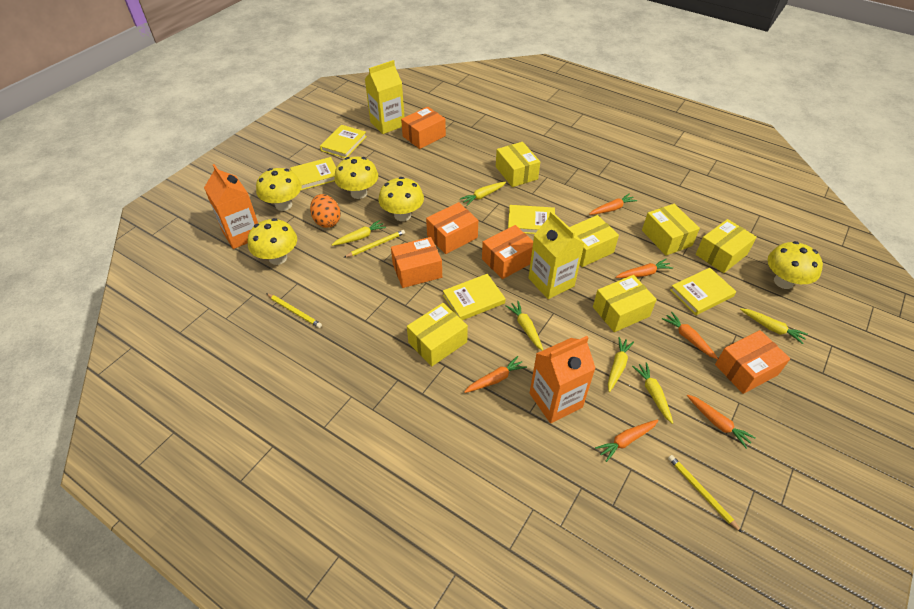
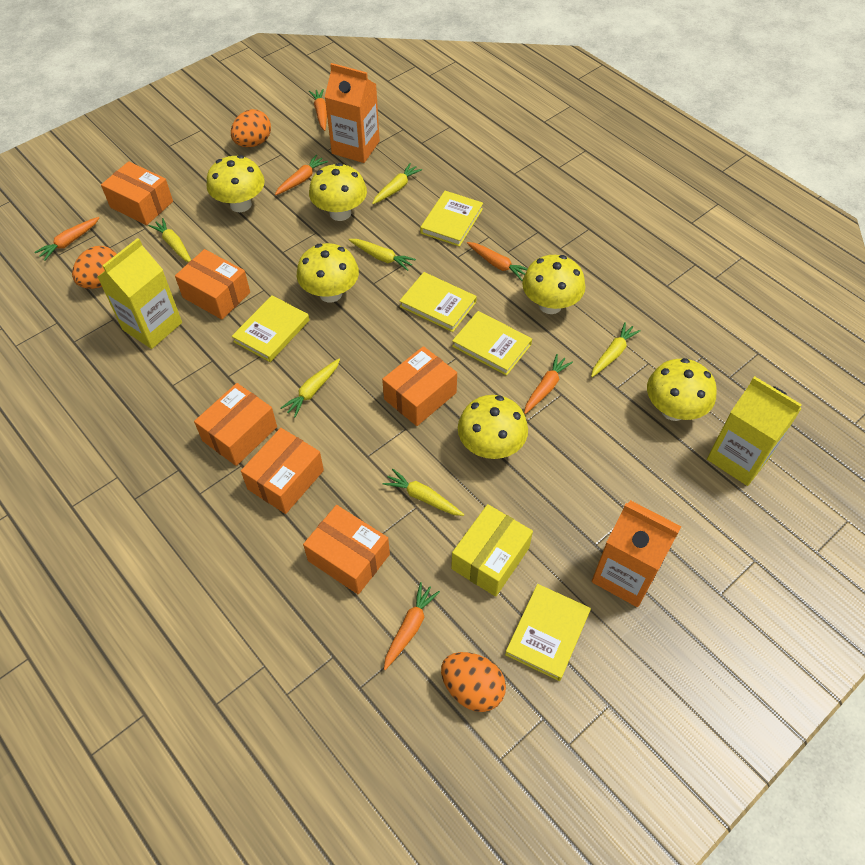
orange box: [391,237,442,288] [401,106,446,149] [426,202,478,254] [482,225,533,279] [715,330,790,394] = 5 -> [101,161,173,225] [175,249,250,320] [194,383,277,466] [241,428,324,514] [303,505,390,594] [382,346,457,426] = 6
orange egg: [310,194,341,228] = 1 -> [72,246,117,289] [231,109,271,147] [441,652,506,712] = 3
yellow box: [407,303,468,366] [496,142,540,187] [569,215,619,267] [593,275,657,332] [642,204,700,255] [696,219,757,273] = 6 -> [451,504,533,597] = 1
yellow mushroom: [248,218,297,265] [256,168,302,211] [334,157,378,199] [378,177,424,221] [768,241,823,289] = 5 -> [207,155,265,212] [297,243,359,303] [309,163,367,221] [458,395,528,459] [522,255,585,314] [647,358,717,421] = 6
yellow pencil: [266,293,322,328] [343,230,405,258] [668,455,742,533] = 3 -> none = 0

